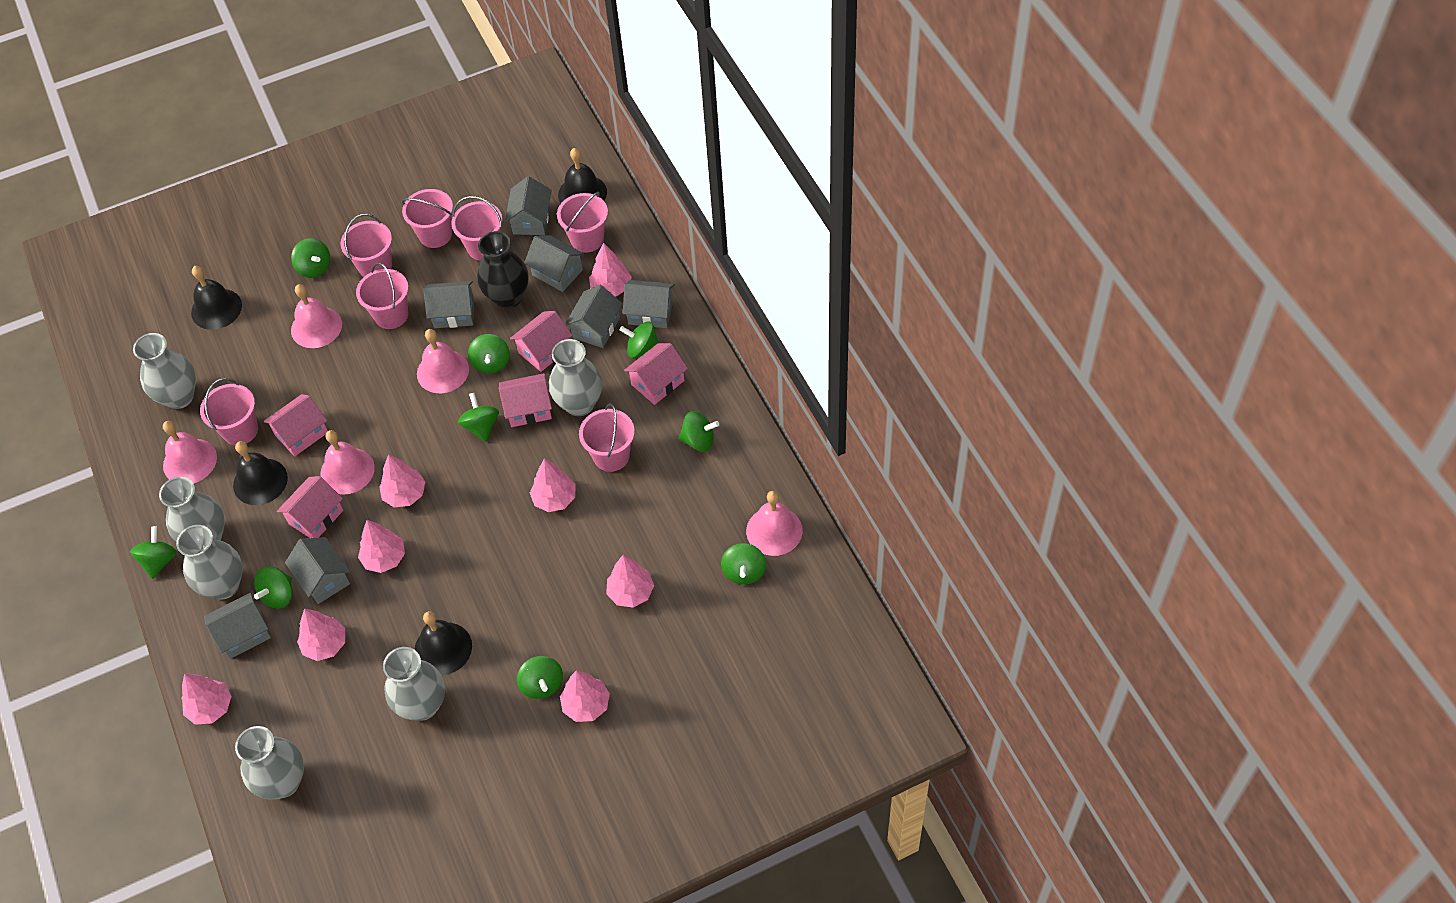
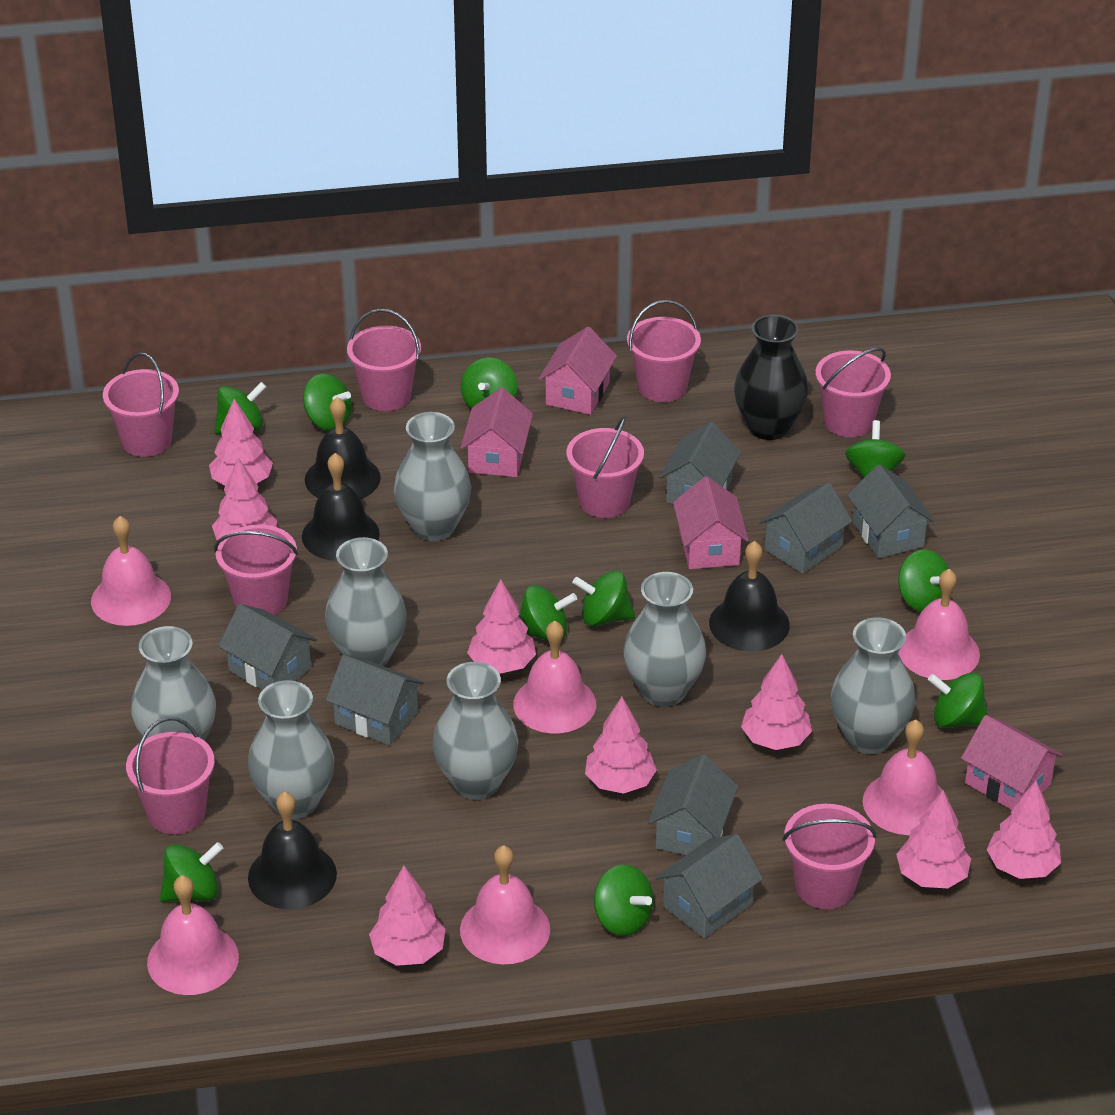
green spinning top: [130,526,177,579] [254,566,292,609] [291,238,330,278] [458,393,499,442] [468,334,510,373] [517,656,563,699] [620,321,659,358] [678,411,719,452] [721,543,766,585] = 9 -> [160,842,223,902] [214,382,266,434] [303,374,352,430] [461,358,517,409] [519,585,577,641] [572,570,635,626] [594,865,653,936] [845,420,905,478] [898,549,949,612] [928,673,988,728] = 10
grey vase: [133,333,196,409] [159,477,225,541] [176,525,242,600] [235,726,304,799] [383,647,445,721] [549,339,602,416] = 6 -> [131,626,216,741] [248,680,334,819] [325,537,406,666] [394,412,471,541] [432,662,518,800] [624,572,706,707] [831,617,916,754] = 7
pink bell: [163,421,217,483] [291,284,342,348] [320,430,375,495] [417,329,469,393] [746,491,803,556] = 5 -> [91,516,171,626] [147,875,239,995] [460,845,550,964] [513,621,596,733] [863,720,948,835] [898,569,980,680] = 6
pink bucket: [200,378,258,445] [340,214,392,277] [356,262,409,329] [402,189,453,248] [451,196,503,261] [557,192,608,253] [579,403,635,472] = 7 -> [103,352,179,457] [126,717,215,834] [214,524,298,615] [347,309,421,411] [566,416,644,518] [627,300,701,402] [782,804,876,909] [815,347,891,437] = 8
pink house: [264,394,328,456] [277,476,343,538] [499,373,552,427] [510,311,573,372] [624,343,688,405] = 5 -> [461,388,533,477] [539,327,617,415] [673,476,749,569] [961,715,1063,810] = 4

